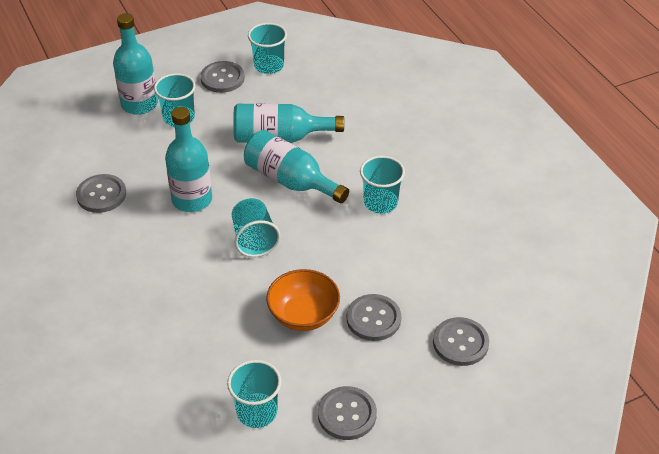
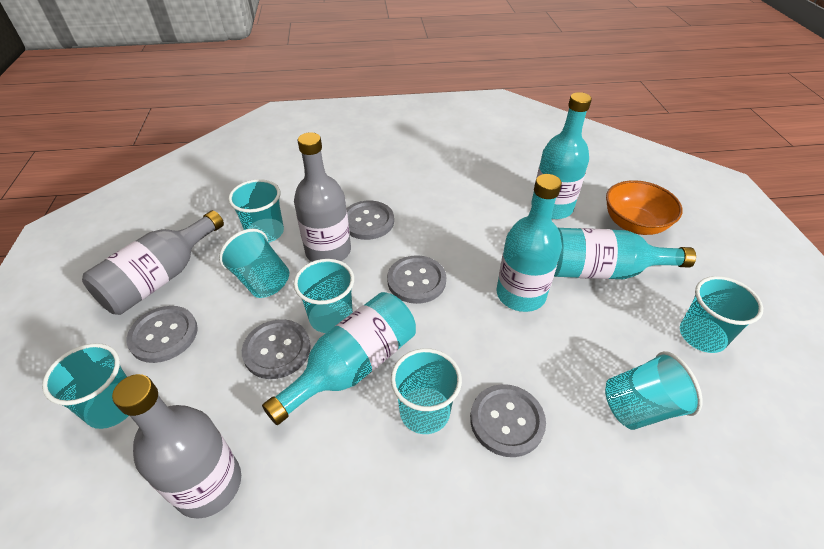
grey bottle: none = 0 -> [82,210,224,315] [112,374,241,519] [294,132,351,262] = 3
turquoise cup: [154,73,196,127] [227,360,281,428] [232,198,280,257] [248,23,287,74] [360,156,405,213] = 5 -> [42,343,129,429] [219,229,289,298] [228,179,284,243] [294,259,354,333] [391,348,462,434] [605,351,703,430] [680,276,763,353] = 7

